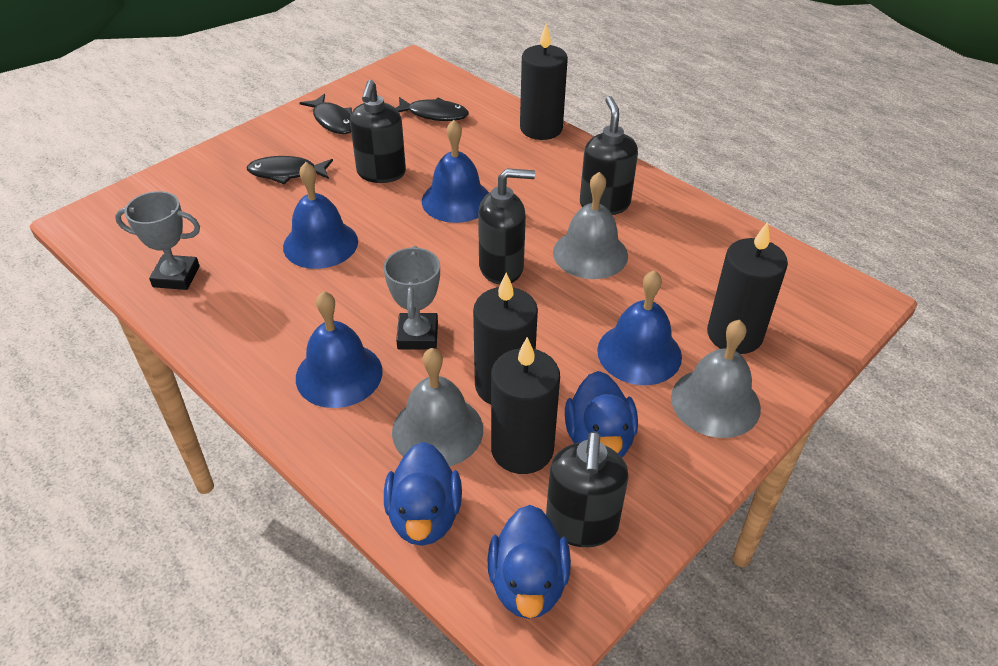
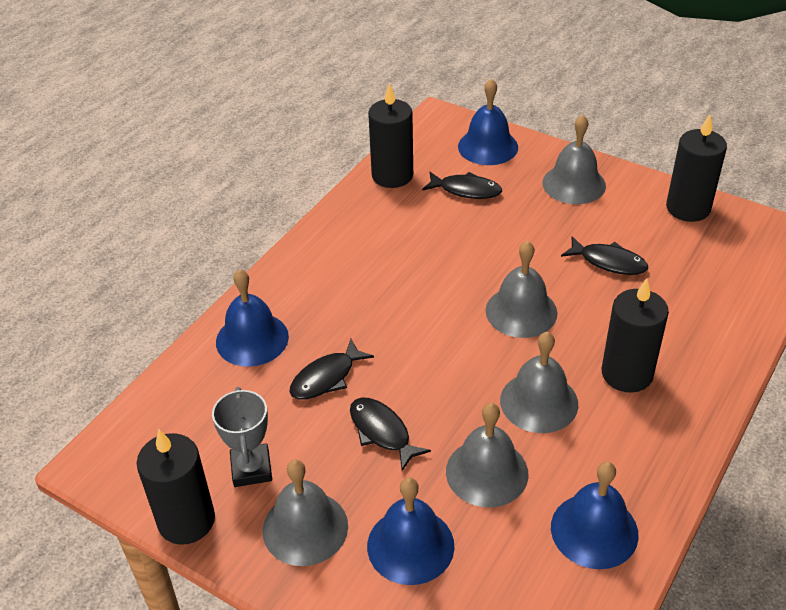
black fish: [247,156,333,185] [300,94,352,134] [395,97,469,121] = 3 -> [290,339,374,400] [350,397,431,471] [422,172,502,199] [561,236,648,275] = 4
black soap dispenser: [350,80,406,183] [478,168,535,284] [546,431,629,547] [580,96,638,215] = 4 -> none = 0
blue duck: [384,442,462,546] [488,505,571,619] [565,371,638,457] = 3 -> none = 0
grey bell: [392,348,483,466] [553,172,628,279] [671,320,761,438] = 3 -> [263,460,348,566] [446,403,529,508] [485,241,557,338] [500,332,578,433] [543,115,606,204] = 5
grey trophy: [115,191,200,290] [384,246,440,349] = 2 -> [212,387,272,487] = 1

